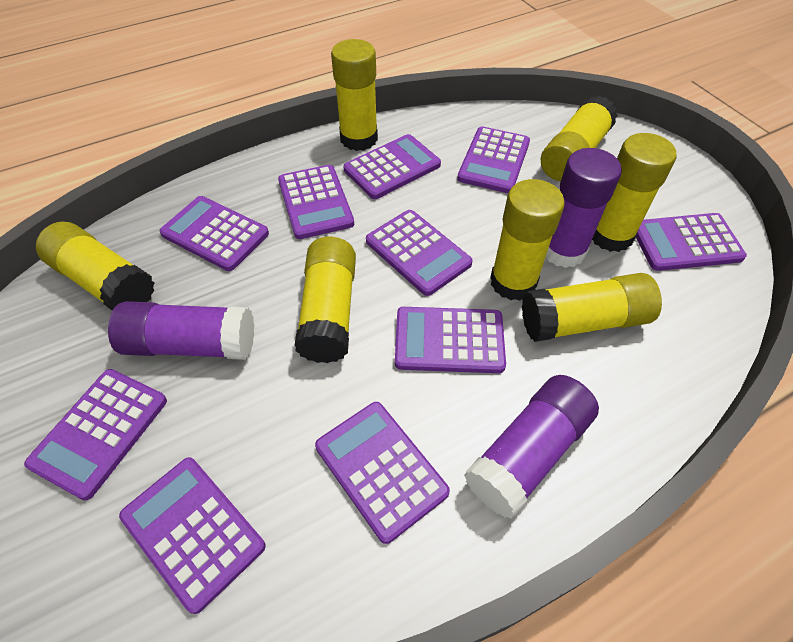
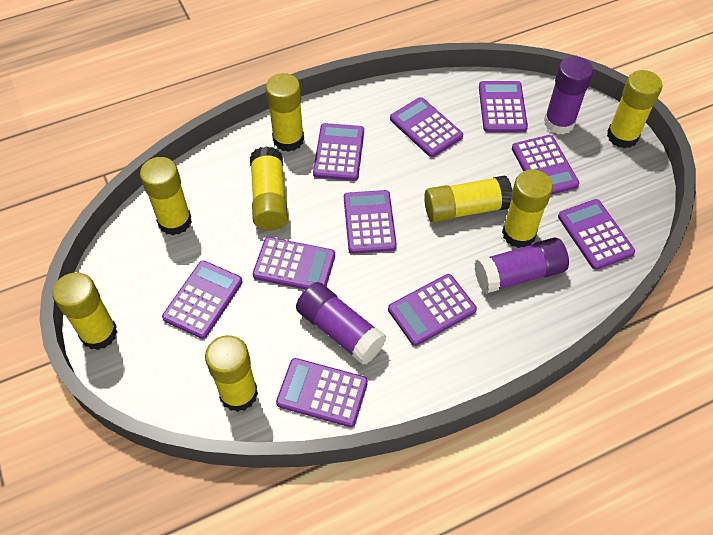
yellow glue stick: [36,222,154,310] [295,237,356,363] [331,39,378,151] [490,179,565,301] [522,273,662,342] [541,95,618,181] [592,133,676,252] = 7 -> [53,272,117,350] [140,157,192,235] [205,335,258,412] [250,146,288,231] [265,73,304,152] [424,176,513,223] [502,170,553,248] [607,70,663,148] = 8

